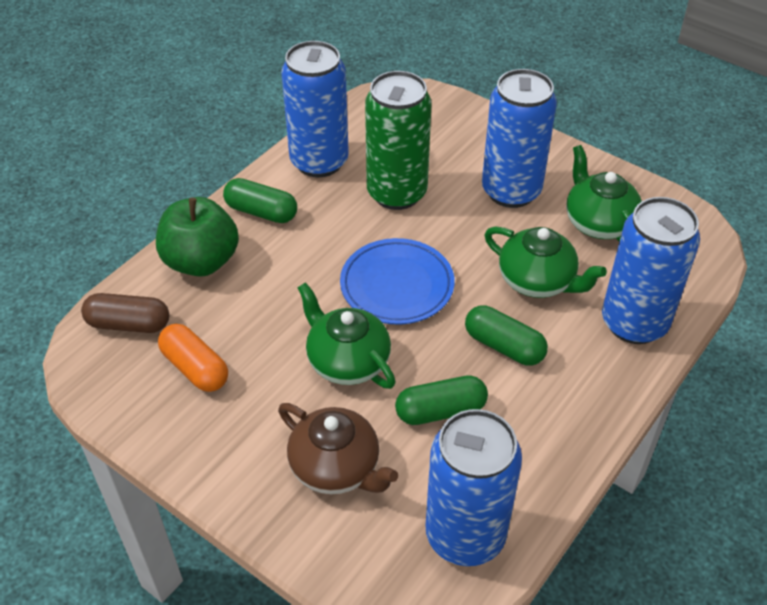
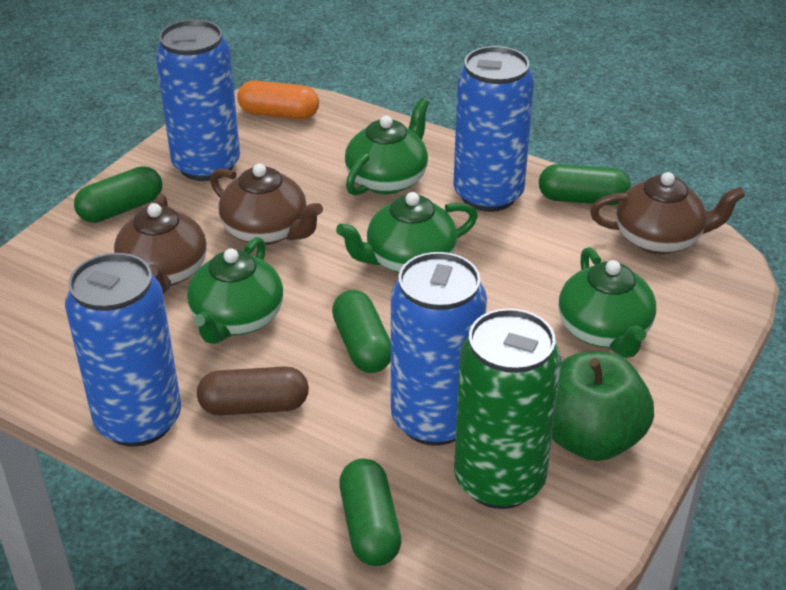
blue plate: [340,238,455,324] = 1 -> none = 0
brown teapot: [278,403,398,494] = 1 -> [114,194,207,294] [210,163,323,245] [590,172,745,255] = 3
green capsule: [223,178,297,223] [395,375,488,425] [465,305,548,366] = 3 -> [74,166,162,223] [332,290,391,373] [339,459,401,566] [539,164,631,205] = 4
green teapot: [298,282,396,389] [484,227,607,298] [566,145,642,242] = 3 -> [187,237,283,344] [336,192,478,273] [345,98,429,196] [559,247,656,358] = 4

